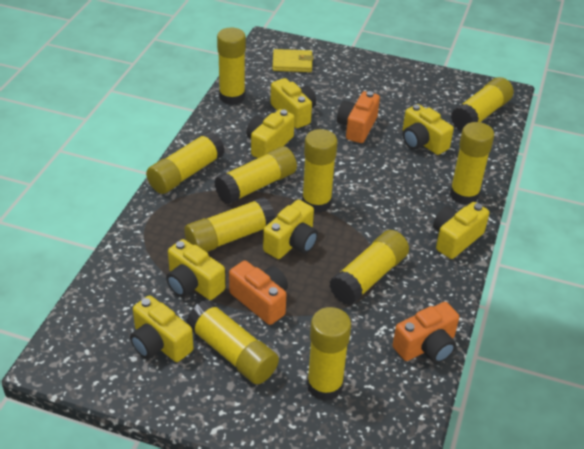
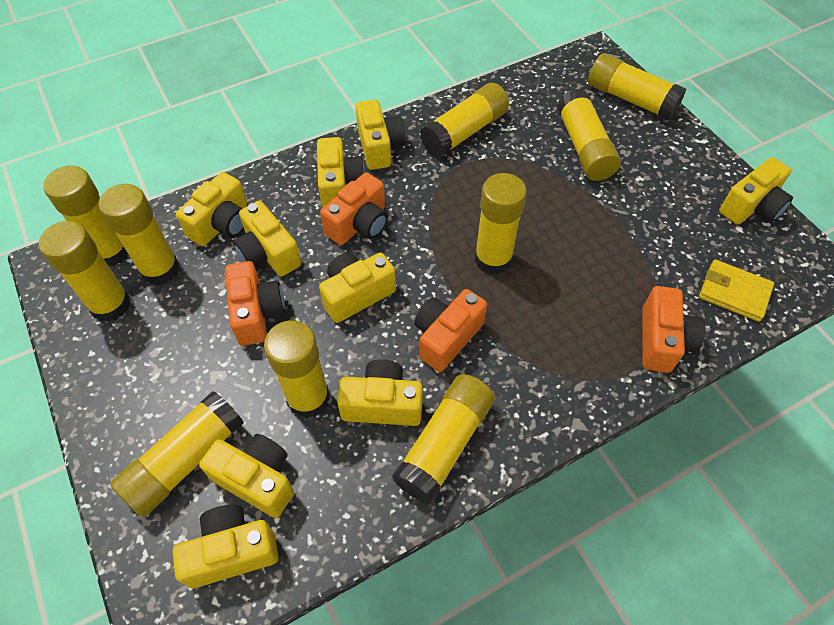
orange camera: [229,261,288,325] [337,91,380,143] [393,302,459,363] = 3 -> [225,261,285,346] [320,173,388,245] [414,289,487,372] [642,286,705,373] = 4
yellow camera: [130,295,193,362] [166,239,225,300] [246,109,295,158] [263,200,318,259] [271,78,316,128] [403,104,454,155] [433,202,489,259] = 7 -> [173,505,279,588] [176,172,247,246] [199,434,294,518] [233,201,301,276] [317,137,365,208] [319,253,396,323] [337,359,423,426] [355,100,406,170] [719,157,793,224] = 9

